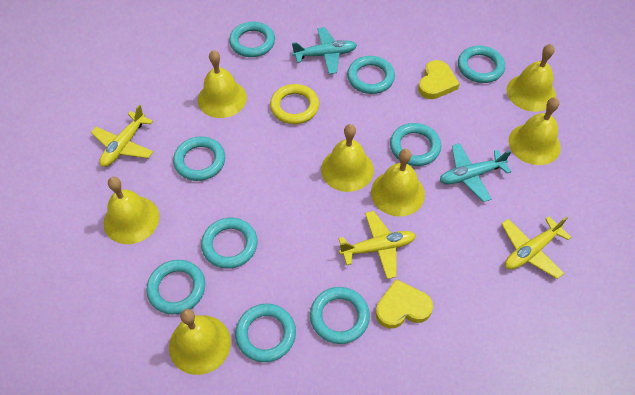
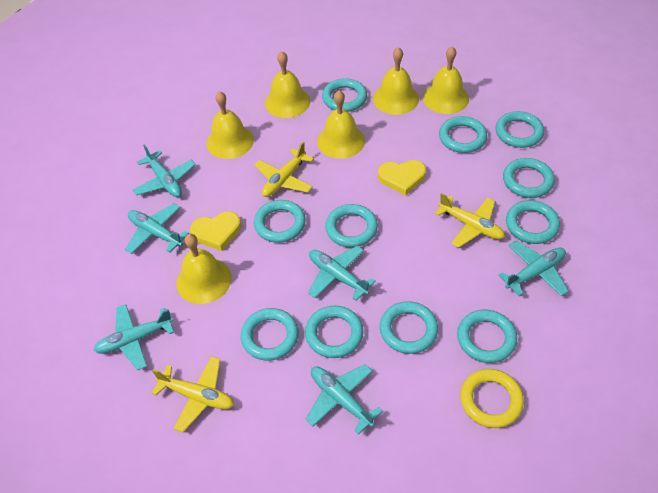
turquoise plane: [292,27,357,74] [440,143,511,202] = 2 -> [94,304,174,370] [125,203,189,254] [133,144,196,197] [305,364,383,435] [308,246,376,301] [499,241,569,296] = 6
turquoise ring: [146,260,205,315] [173,137,225,181] [201,218,258,269] [229,22,275,57] [235,304,296,362] [310,287,370,344] [347,56,395,94] [390,123,441,166] [458,46,505,83] = 9 -> [241,308,299,361] [254,200,306,243] [305,306,363,358] [322,78,367,112] [325,204,378,247] [380,301,438,354] [439,116,487,153] [457,310,517,363] [496,111,544,148] [503,158,555,198] [506,200,560,244] = 11
yellow bell: [104,177,160,244] [169,309,231,375] [198,50,247,118] [321,124,374,192] [371,149,425,217] [507,44,556,112] [509,97,561,165] = 7 -> [177,234,232,304] [206,91,254,159] [265,51,310,118] [317,90,365,159] [373,47,419,115] [423,46,469,114] = 6

